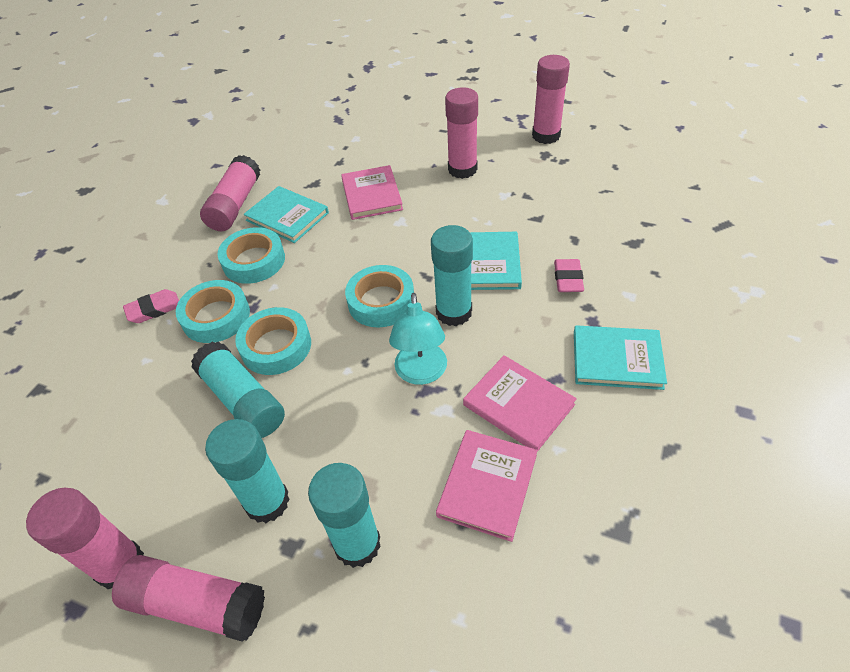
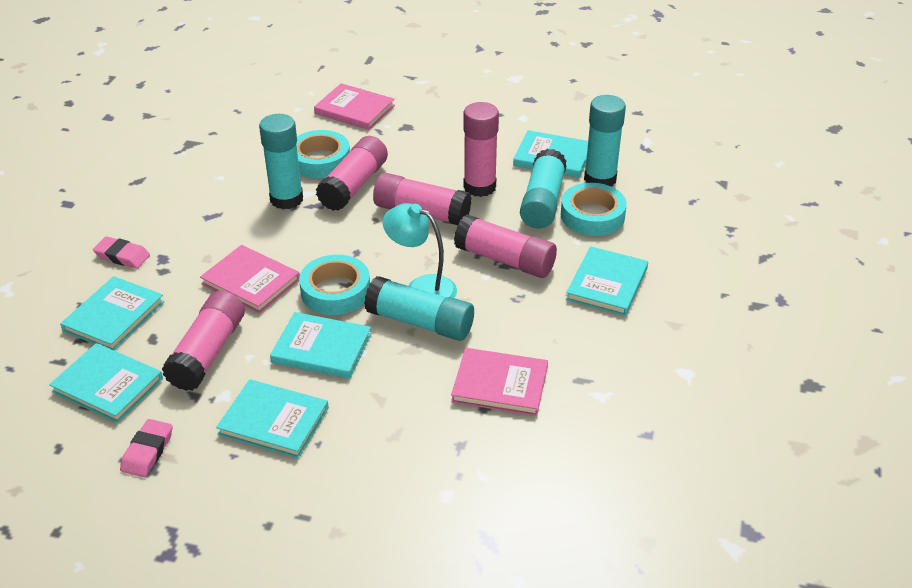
turquoise book: [244,186,329,243] [470,232,522,290] [574,325,667,390] = 3 -> [49,343,163,423] [60,276,165,350] [216,379,329,458] [270,312,371,379] [513,130,588,178] [566,246,648,316] = 6
turquoise tape: [176,280,250,343] [217,227,285,284] [235,307,311,375] [345,265,414,328] = 4 -> [296,130,350,178] [299,255,370,315] [561,183,627,236] = 3

